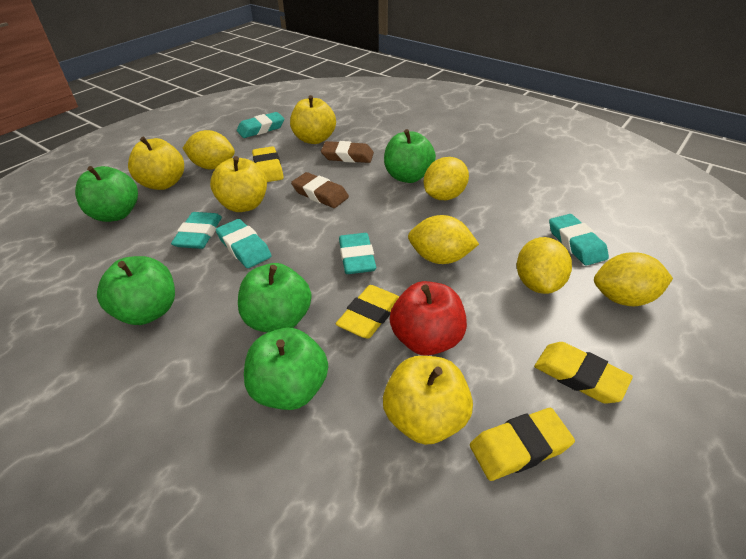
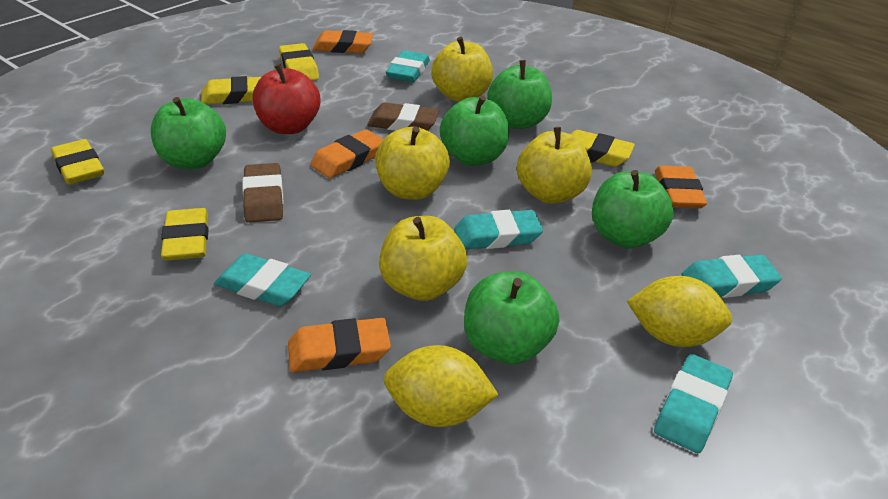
orange eraser: none = 0 -> [288,318,391,372] [310,129,384,178] [313,30,374,53] [655,165,707,209] = 4
yellow eraser: [252,146,284,182] [336,285,399,339] [470,408,575,481] [534,342,633,404] = 4 -> [51,139,104,185] [161,208,209,260] [201,76,261,104] [279,43,319,81] [570,130,635,167] = 5
yellow lemon: [183,130,235,169] [408,215,479,264] [424,157,469,200] [517,237,572,294] [594,252,673,306] = 5 -> [384,345,499,427] [627,276,732,347] = 2

